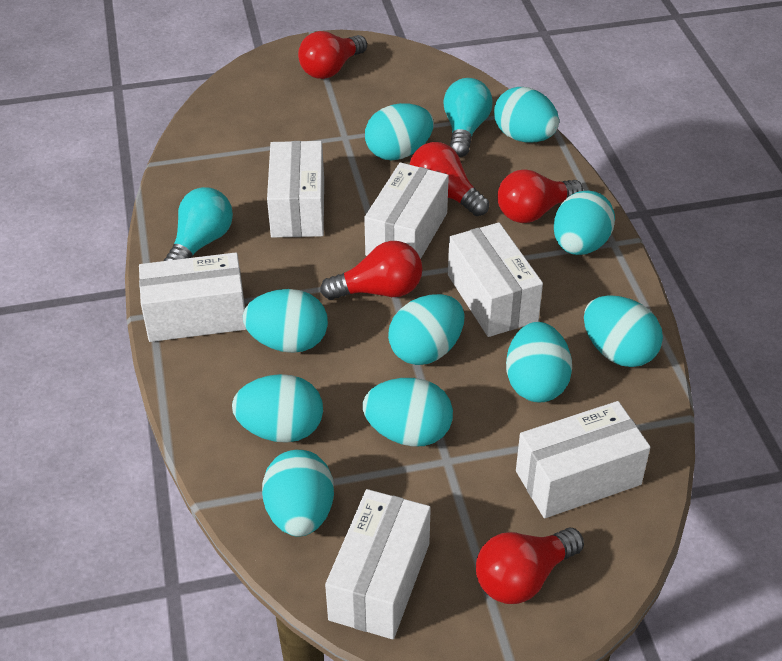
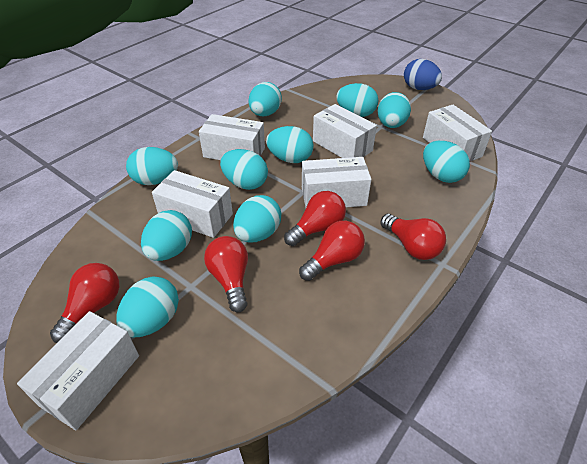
blue egg: none = 0 -> [404,59,442,90] = 1
turquoise light bulb: [164,187,233,261] [443,78,493,157] = 2 -> none = 0

